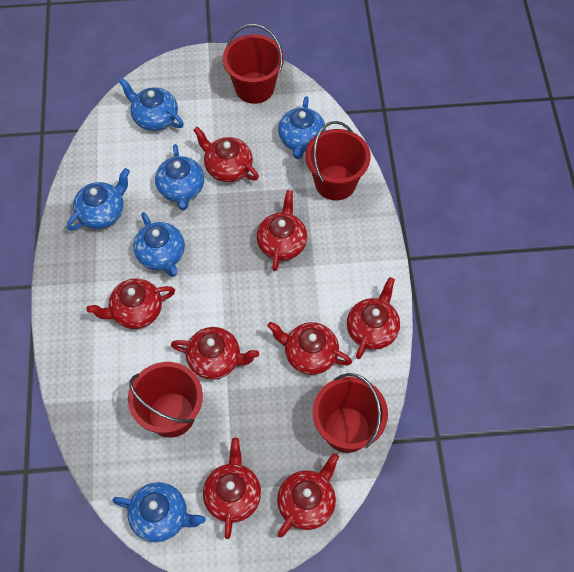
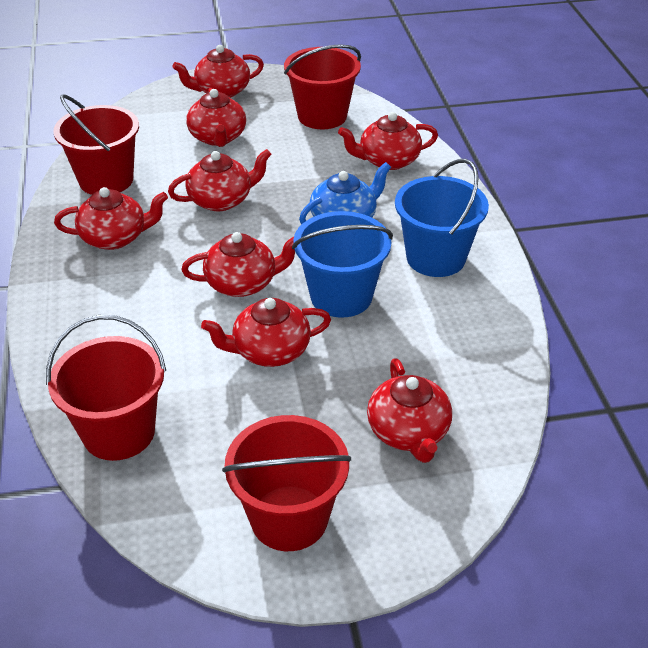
blue bucket: none = 0 -> [292,211,393,318] [395,159,489,277] = 2
blue teapot: [67,168,130,231] [112,482,206,542] [119,78,184,131] [133,212,185,277] [155,144,204,210] [278,96,326,159] = 6 -> [299,162,391,225] = 1

